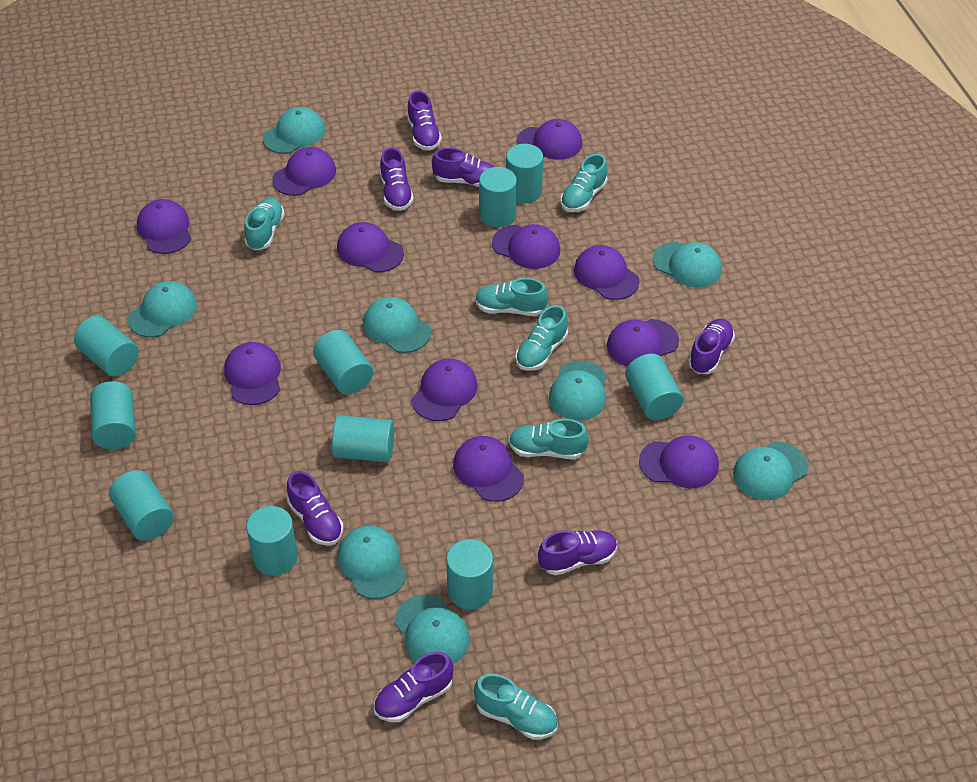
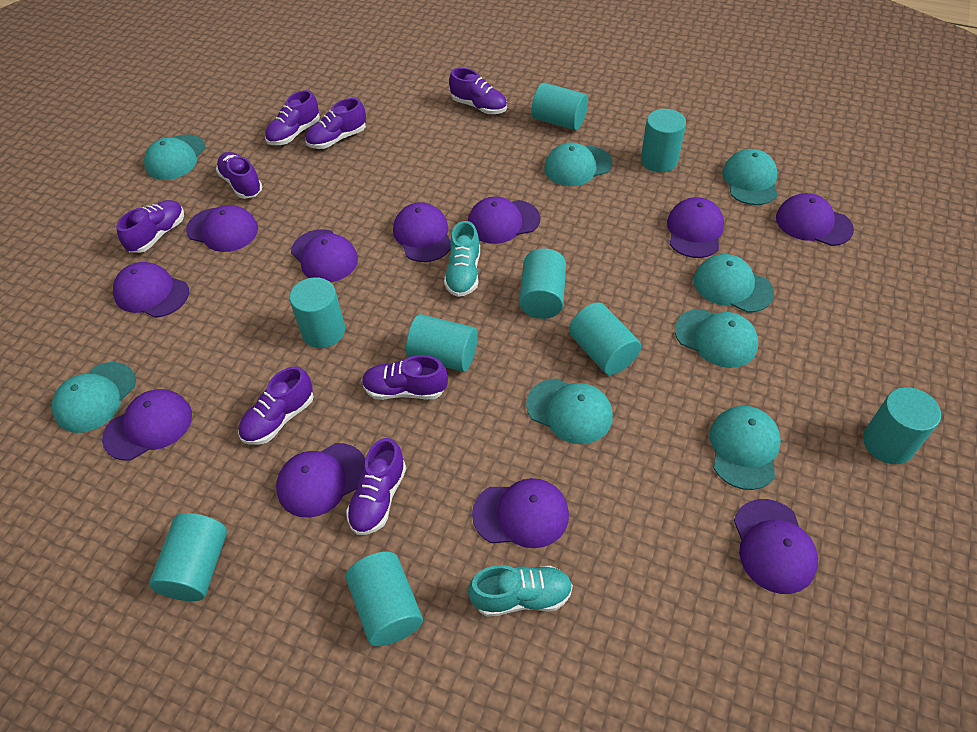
purple shoe: [287,471,344,546] [374,652,453,722] [380,147,414,211] [407,91,442,151] [432,148,494,187] [538,530,617,575] [688,319,735,374] = 7 -> [116,200,184,253] [216,152,262,199] [238,366,314,445] [265,90,320,145] [305,98,366,149] [346,438,406,535] [362,355,448,400] [449,68,507,114] = 8
turquoise cylinder: [74,316,139,377] [90,381,136,449] [109,470,174,541] [246,506,298,576] [313,330,373,394] [332,415,394,462] [446,539,493,610] [479,167,517,227] [506,144,543,203] [625,354,683,420] = 10 -> [149,513,227,601] [289,277,345,348] [346,551,423,647] [406,314,478,372] [519,248,566,319] [532,83,588,131] [569,302,641,375] [641,109,686,172] [863,387,941,464] = 9
turquoise shoe: [244,198,285,250] [474,673,558,740] [475,278,548,316] [509,419,589,459] [515,305,568,371] [560,154,607,212] = 6 -> [444,221,480,297] [468,565,573,617] = 2

